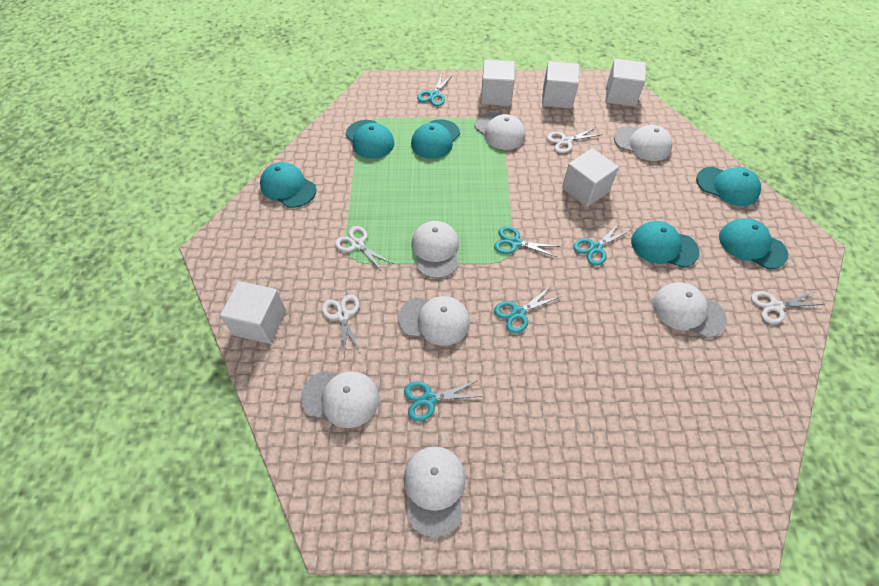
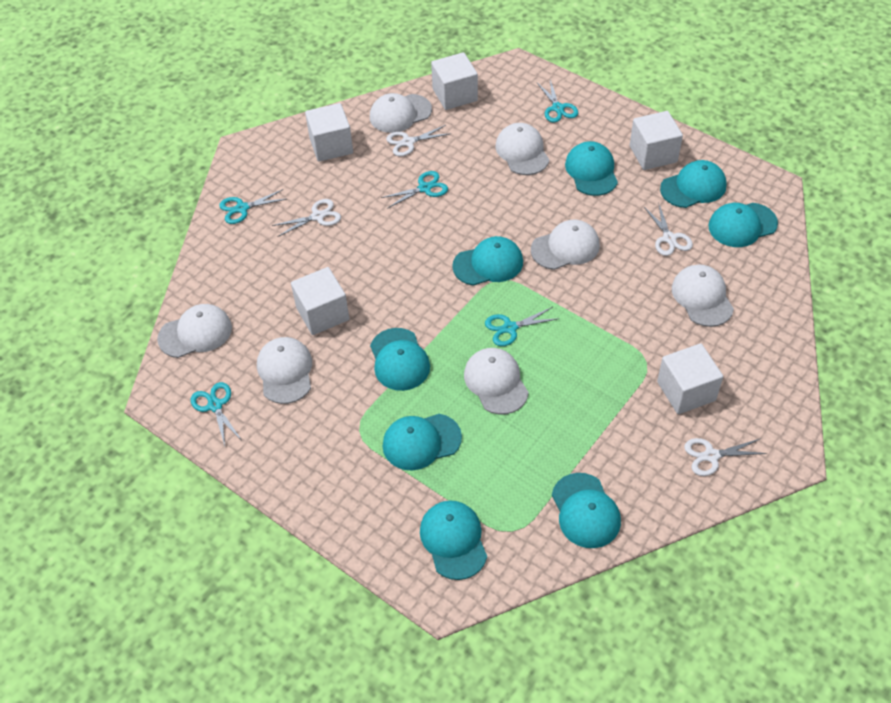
turquoise cap: [260,162,317,208] [346,120,395,159] [411,119,460,159] [631,221,700,268] [696,167,761,206] [719,218,788,269] = 6 -> [370,328,430,391] [383,414,462,470] [420,500,487,580] [452,236,523,286] [552,473,621,548] [565,141,618,196] [660,160,727,208] [708,203,778,247] = 8

